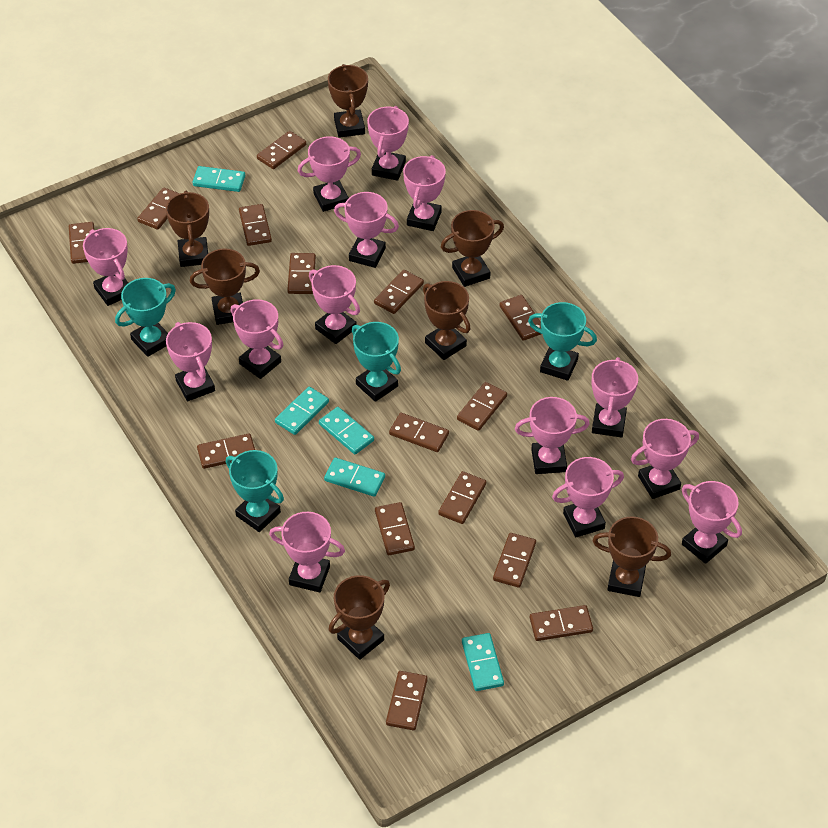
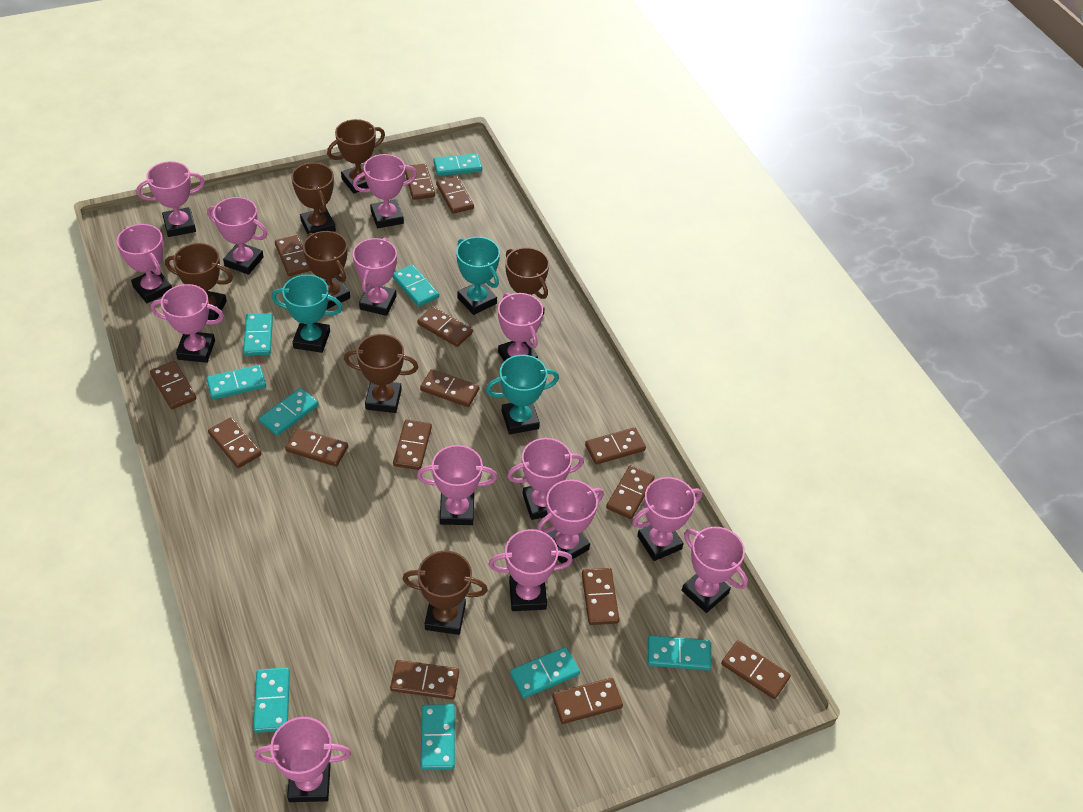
turquoise domino: [192,166,245,192] [275,387,329,435] [319,407,374,454] [324,458,385,497] [462,633,504,691] = 5 -> [206,365,266,400] [243,313,273,356] [253,668,290,733] [259,388,319,436] [392,265,439,307] [421,704,455,770] [433,154,482,176] [510,647,580,698] [648,635,711,670] = 9
turquoise trophy: [115,278,176,357] [226,450,284,532] [352,322,401,402] [528,302,597,381] = 4 -> [272,274,343,353] [456,237,500,315] [486,355,559,434] = 3

